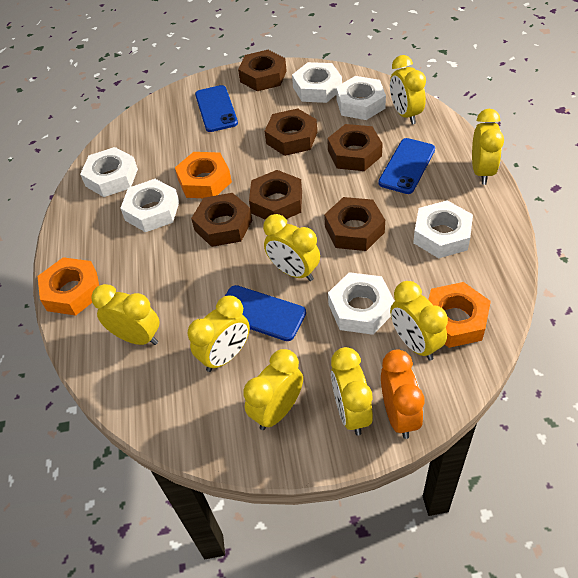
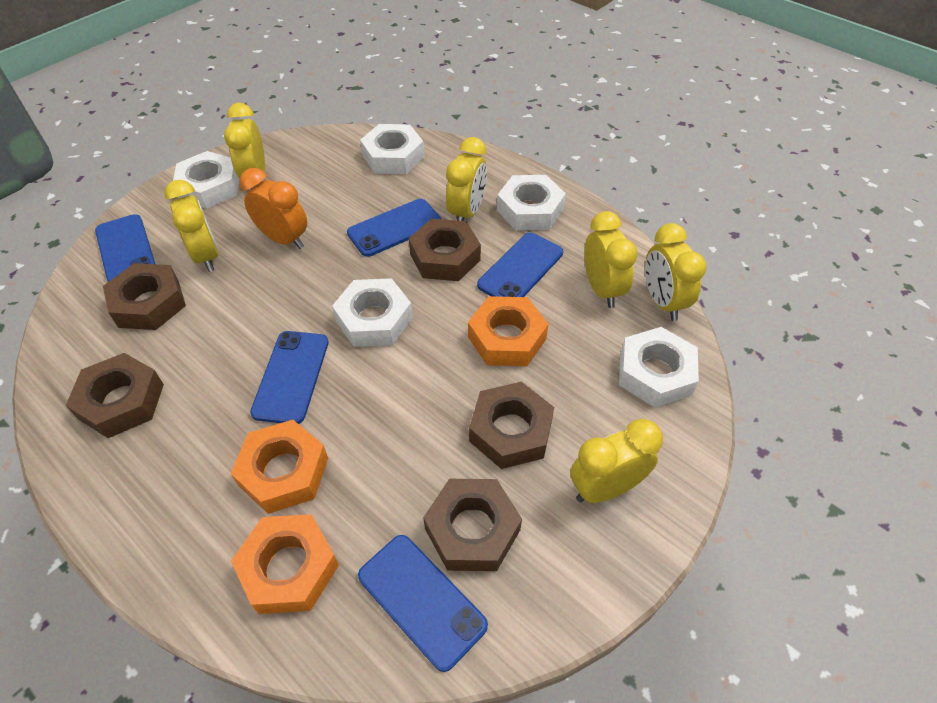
blue phone: [195,85,238,132] [225,285,306,341] [378,138,435,194] = 3 -> [95,214,155,282] [250,331,328,424] [347,199,442,257] [358,535,488,672] [477,233,563,297] = 5
brown nut: [191,193,252,247] [238,50,287,91] [249,170,302,220] [265,108,317,156] [324,197,385,251] [327,124,383,171] = 6 -> [66,353,164,438] [103,263,186,330] [409,219,481,281] [423,479,522,571] [469,382,554,469] = 5
white nut: [80,147,138,197] [120,179,179,232] [292,62,342,103] [328,272,394,335] [336,76,386,120] [413,200,473,258] = 6 -> [173,151,239,209] [332,278,413,347] [360,124,424,174] [497,175,566,231] [619,327,699,408] = 5
yellow clock: [91,284,160,345] [188,296,250,372] [243,349,303,430] [263,214,320,281] [331,347,373,435] [390,55,426,124] [390,281,448,361] [472,109,504,185] = 8 -> [164,180,219,272] [224,103,265,189] [446,137,487,221] [570,419,663,503] [584,211,638,308] [645,223,707,321] = 6

